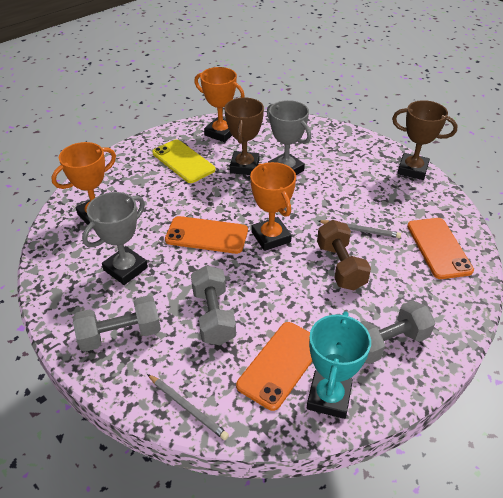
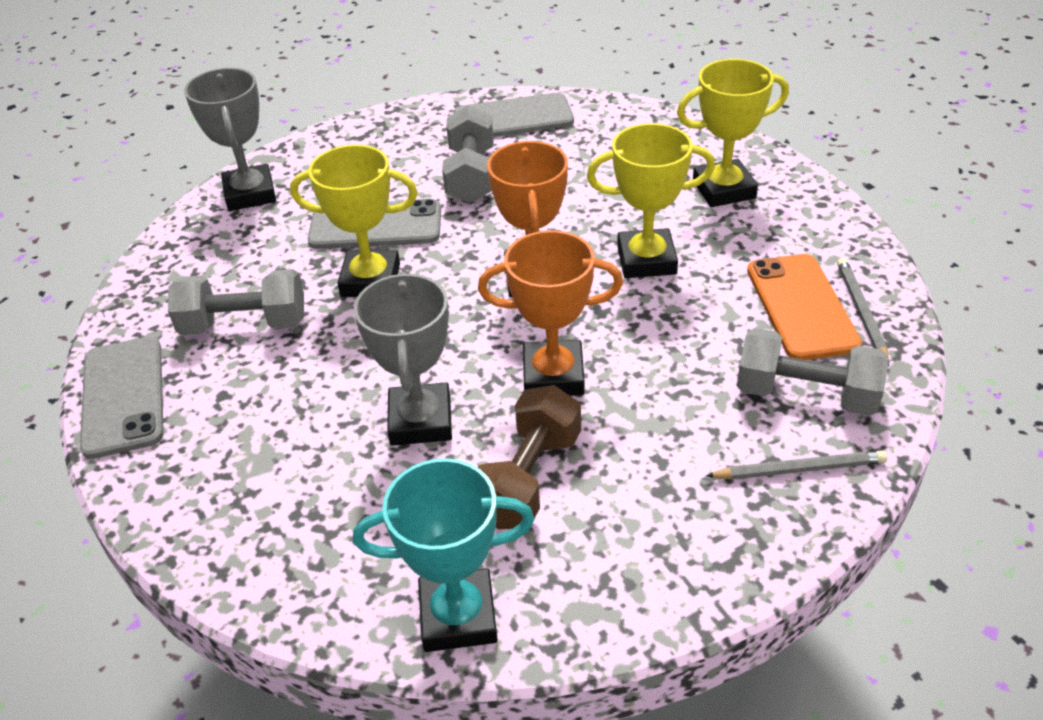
brown trophy: [224,98,264,175] [392,100,458,180] = 2 -> none = 0
grey phone: none = 0 -> [80,336,164,459] [308,199,441,249] [454,93,574,137] = 3
orange phone: [165,216,248,254] [236,322,312,411] [407,218,474,279] = 3 -> [747,254,862,360] = 1
orange trophy: [51,142,116,225] [194,67,245,142] [250,162,296,251] = 3 -> [478,230,623,396] [487,141,568,297] = 2
yellow phone: [152,140,216,183] = 1 -> none = 0
yellow trophy: none = 0 -> [290,145,418,297] [587,123,715,278] [677,59,789,207] = 3

